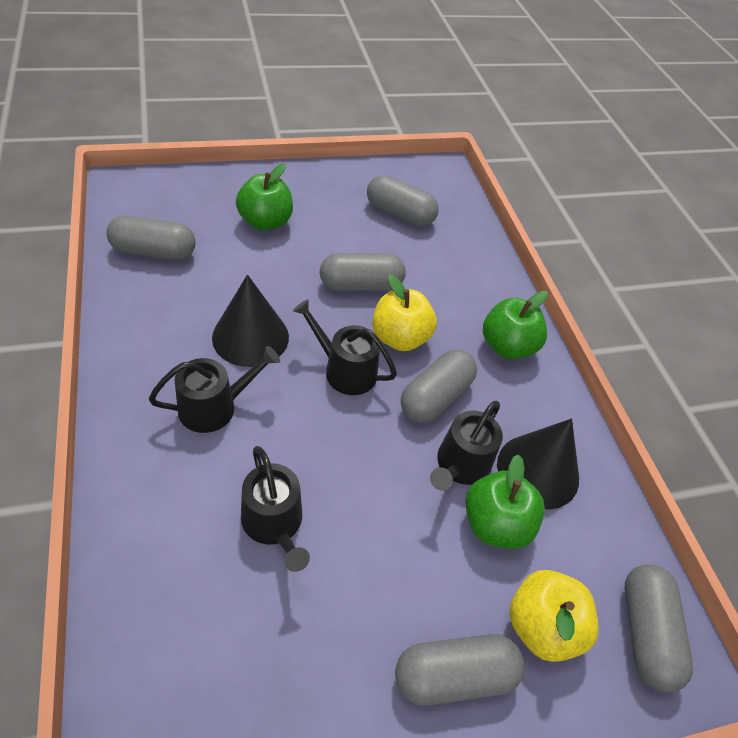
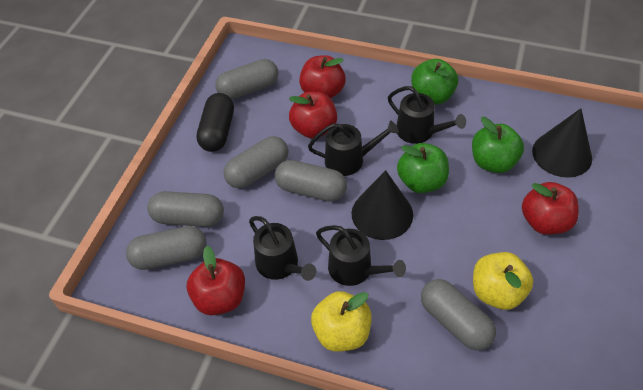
black capsule: none = 0 -> [197,93,234,152] = 1
red apple: none = 0 -> [187,246,245,315] [289,92,337,139] [299,55,346,98] [522,182,579,235] = 4

